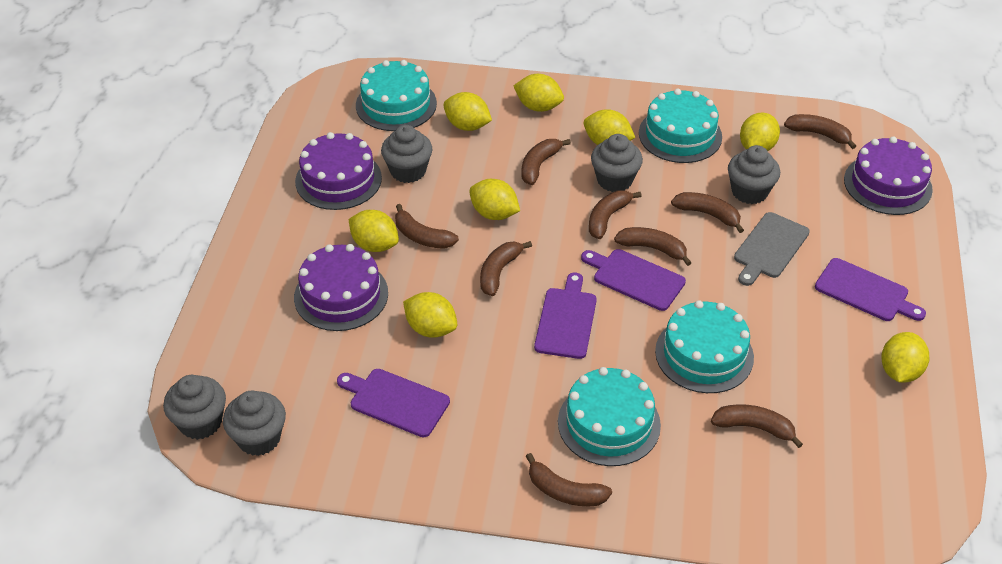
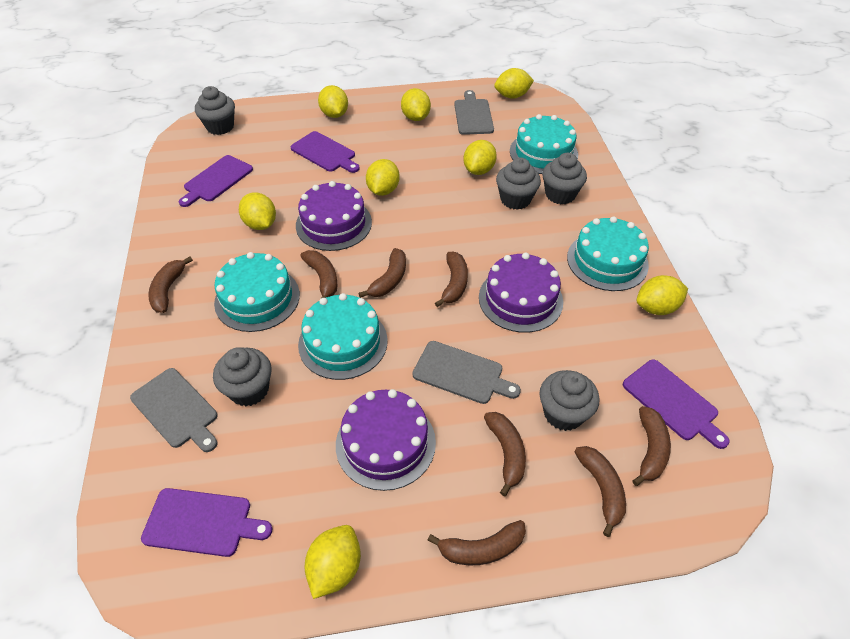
brown banana: [395,204,459,249] [480,241,532,296] [522,139,571,185] [526,453,612,506] [589,190,642,239] [614,227,692,266] [671,192,744,233] [711,404,803,448] [784,114,856,149] = 9 -> [149,256,193,313] [300,250,337,298] [359,248,406,298] [427,520,526,565] [435,252,468,307] [484,412,526,496] [575,446,626,537] [632,406,671,486] = 8
grey cutting board: [734,212,810,286] = 1 -> [130,368,218,452] [412,341,521,404] [454,90,494,135] = 3

